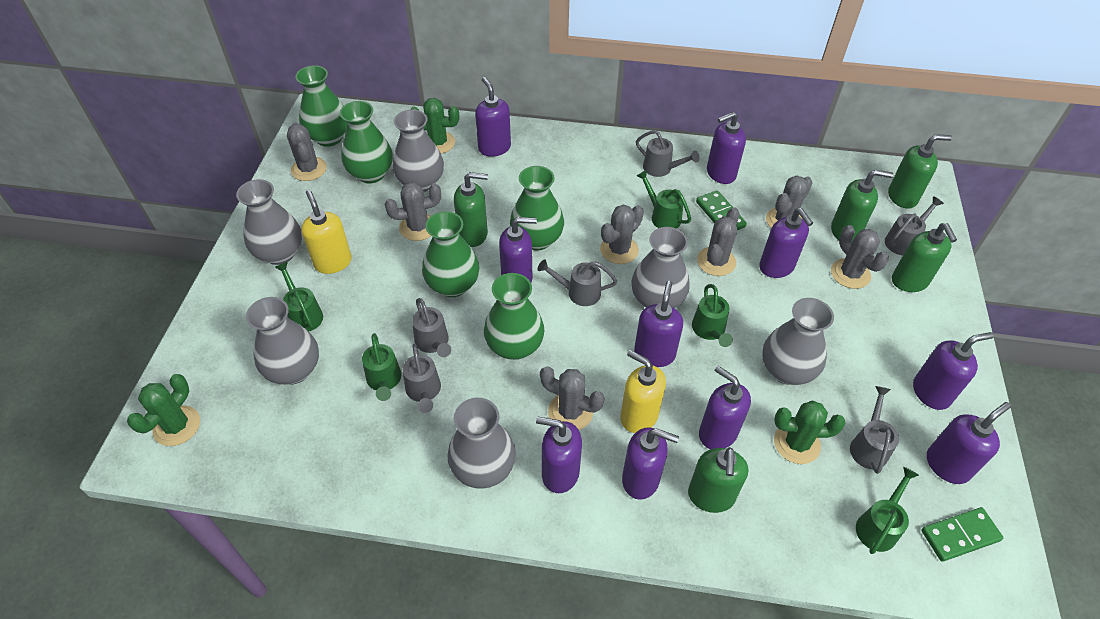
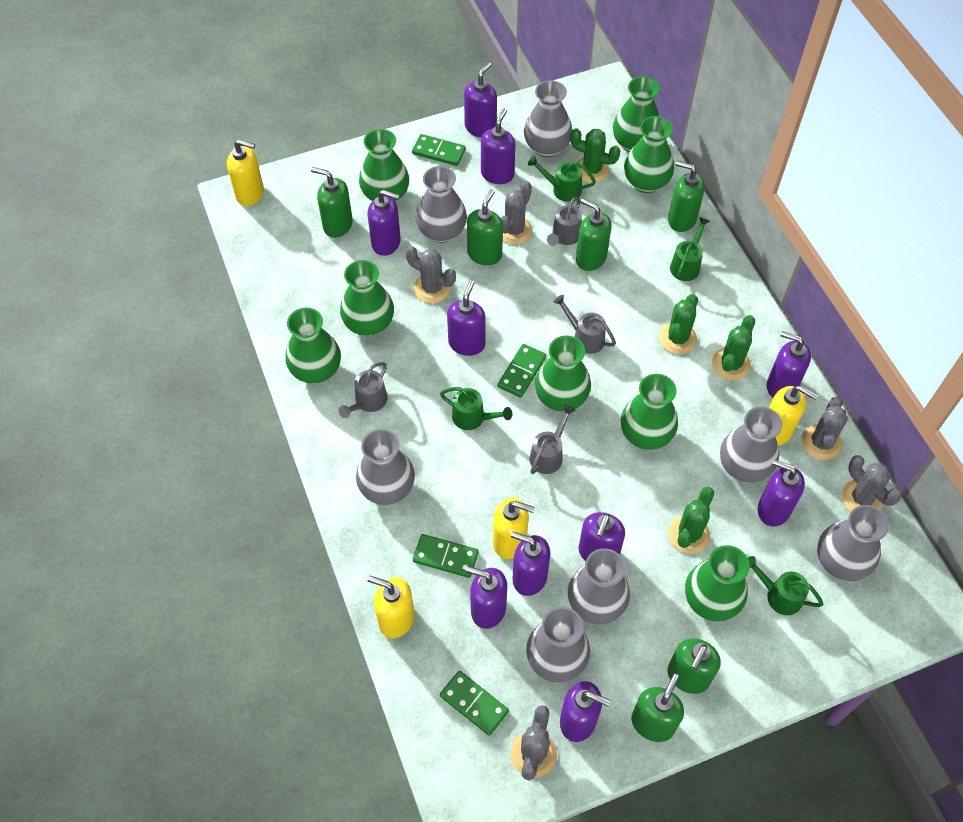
green cactus: [127,374,200,446] [411,98,459,154] [774,401,846,464] = 3 -> [570,128,620,183] [659,294,698,354] [668,487,714,554] [712,315,755,380] = 4
green domino: [696,190,747,230] [921,507,1003,562] = 2 -> [412,134,466,166] [413,534,479,578] [440,671,509,736] [498,344,546,398] = 4
green soap dispenser: [454,172,488,247] [688,447,748,513] [831,170,893,242] [888,134,952,209] [892,223,957,292] = 5 -> [311,167,353,238] [467,190,503,265] [576,198,612,271] [632,674,684,742] [668,161,705,232] [668,638,721,694] = 6
green vase: [295,65,348,147] [340,101,393,183] [422,211,479,297] [484,273,545,360] [510,166,564,250] = 5 -> [285,308,341,384] [340,260,394,336] [359,129,409,202] [535,335,591,412] [613,76,660,152] [621,374,678,450] [624,116,674,193] [685,545,750,621] = 8
green watering can: [275,262,323,331] [362,333,401,401] [637,170,691,229] [692,284,733,347] [856,467,919,554] = 5 -> [440,387,513,430] [528,156,596,202] [670,217,710,281] [748,556,823,615] = 4
grey cactus: [287,123,327,181] [385,182,441,241] [540,366,605,430] [600,204,644,264] [697,207,739,276] [766,176,813,228] [831,225,889,289] = 7 -> [405,246,456,303] [501,181,533,244] [510,705,557,781] [801,397,848,460] [841,455,902,512] = 5
grey vase: [236,179,302,265] [246,297,319,385] [393,109,444,192] [447,398,516,489] [631,227,690,308] [762,298,834,385] = 6 -> [356,429,415,505] [415,166,467,243] [524,80,572,158] [526,607,590,683] [568,548,630,624] [720,406,782,482] [817,505,889,581] = 7
grey watering can: [403,344,441,413] [412,298,451,357] [538,259,617,306] [636,130,699,177] [850,386,899,474] [885,196,944,255] = 6 -> [339,362,387,418] [530,405,576,474] [547,197,582,246] [553,295,616,354] = 4
yellow soap dispenser: [301,190,352,274] [620,350,666,433] = 2 -> [227,139,264,206] [367,576,414,638] [493,498,535,559] [769,386,818,446] = 4

